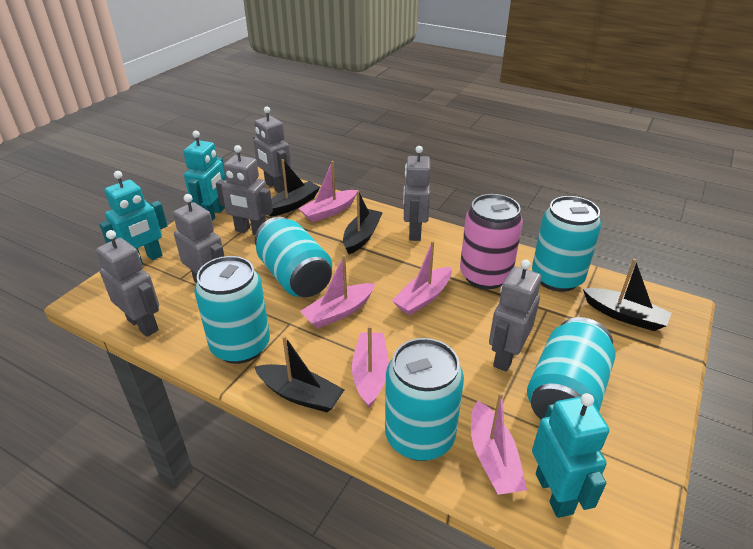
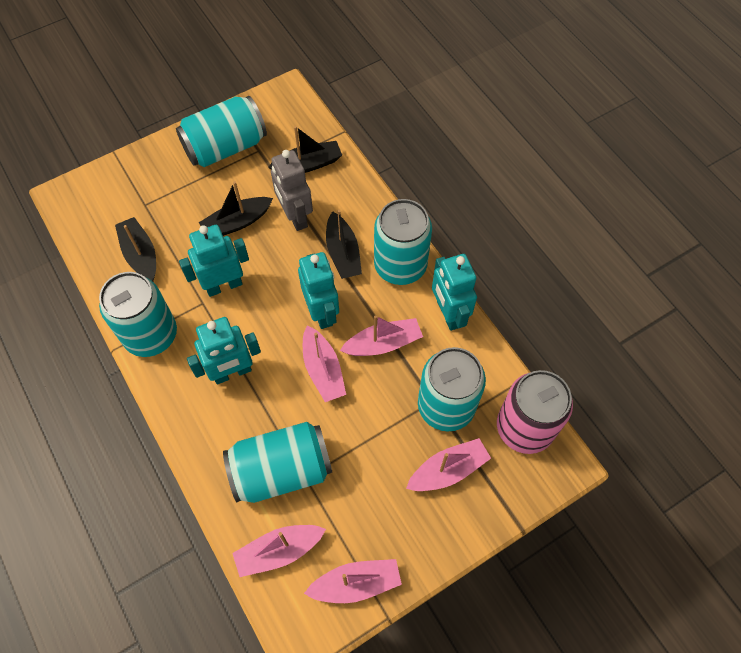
grey robot: [96,230,159,337] [173,194,224,283] [216,145,273,235] [253,106,291,193] [403,146,430,241] [489,259,542,372] = 6 -> [271,150,313,231] = 1
turquoise robot: [99,171,168,265] [183,131,226,221] [532,393,609,518] = 3 -> [179,225,249,297] [187,317,261,384] [298,252,339,329] [432,254,477,331] = 4

